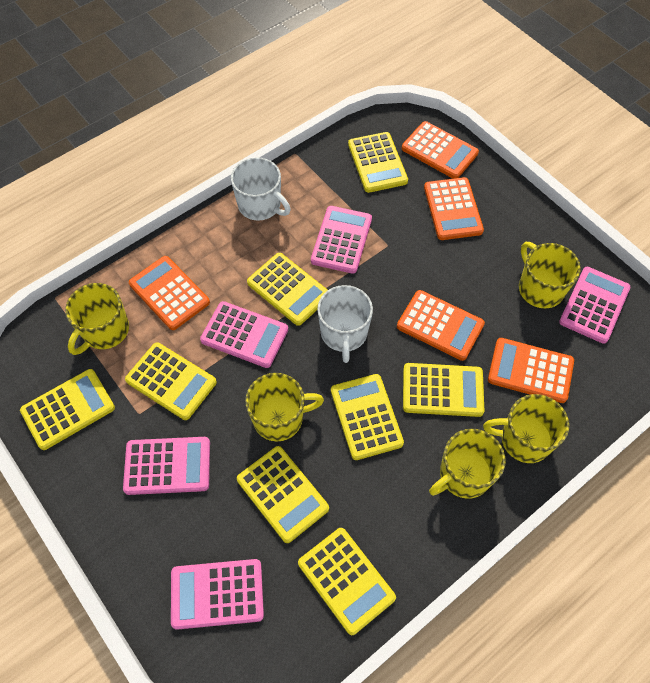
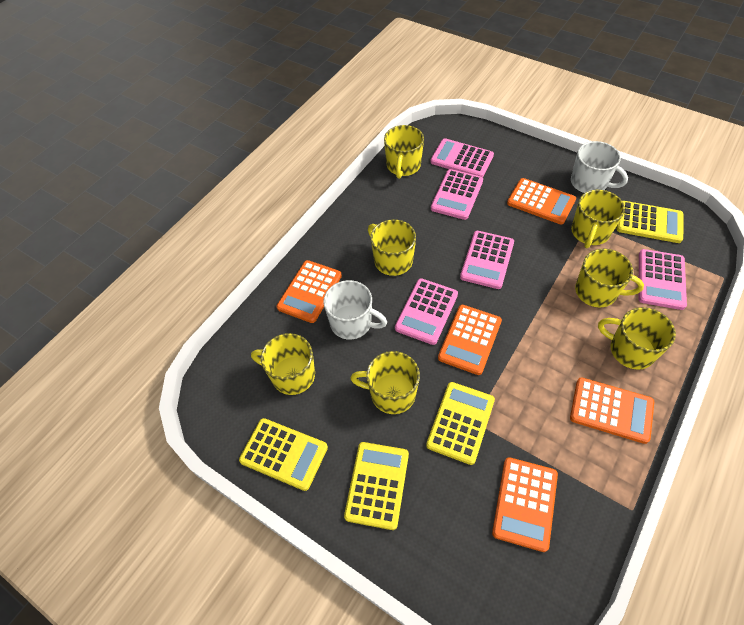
yellow calculator: [20,369,115,450] [125,342,217,420] [237,446,329,543] [247,253,328,326] [298,528,396,635] [331,374,404,460] [348,132,408,193] [403,363,484,417] = 8 -> [239,418,328,491] [344,442,409,530] [426,382,495,465] [617,201,683,243] = 4
yellow mug: [65,283,129,355] [245,373,324,441] [429,429,506,499] [483,394,569,463] [519,242,581,308] = 5 -> [251,333,315,395] [350,351,420,414] [368,219,416,276] [384,125,424,179] [571,190,625,248] [575,249,644,307] [598,307,676,370] = 7

